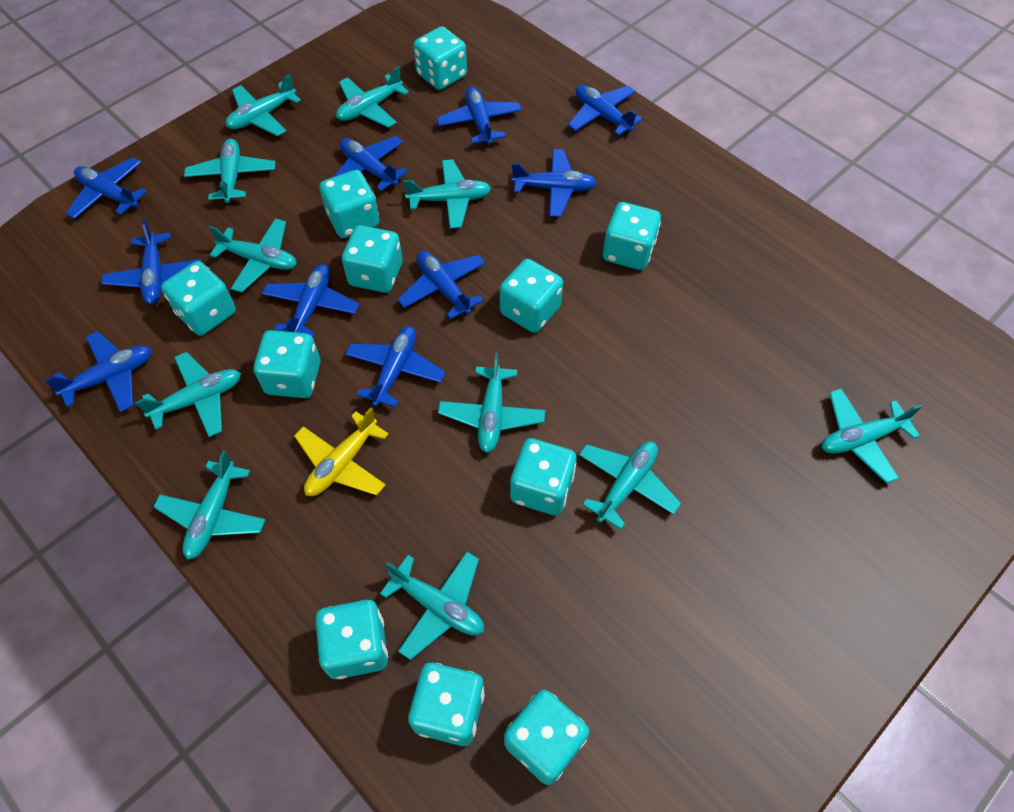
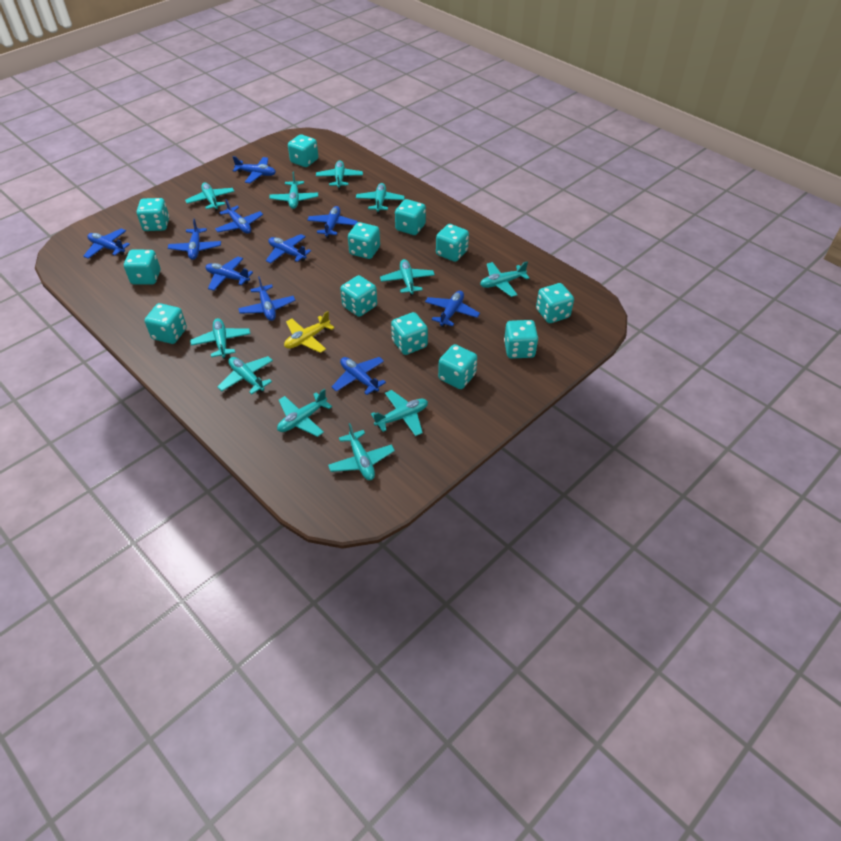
turquoise dice: [161,261,236,336] [254,330,321,398] [315,600,388,679] [319,170,379,238] [342,225,403,293] [408,663,485,746] [413,26,467,90] [500,259,563,333] [504,690,589,785] [510,438,577,516] [603,202,661,270] = 11 -> [124,250,160,285] [137,198,169,231] [145,303,187,344] [288,134,318,167] [340,275,377,317] [348,222,380,259] [391,312,428,355] [395,199,426,235] [436,224,469,262] [438,344,477,389] [504,320,538,359] [536,283,574,323] = 12

